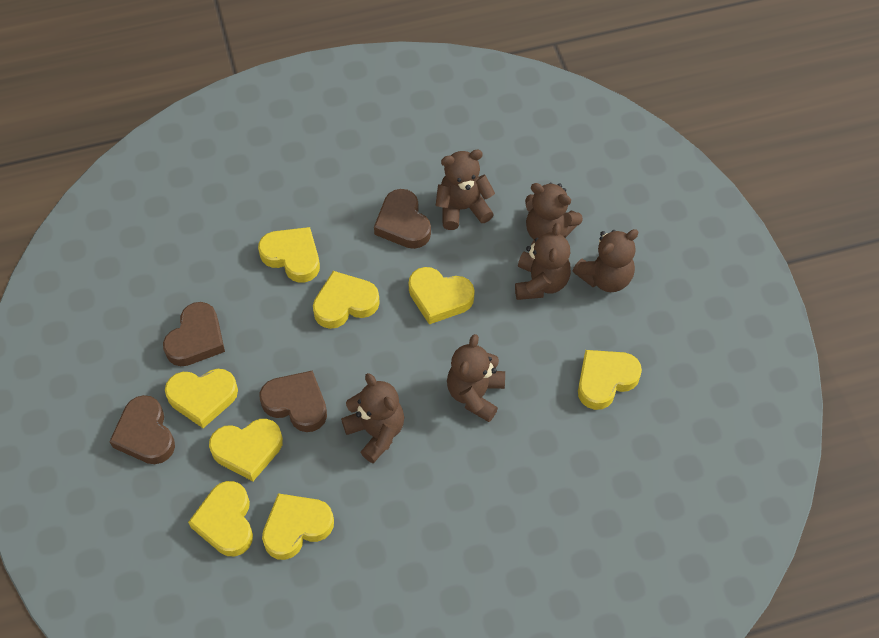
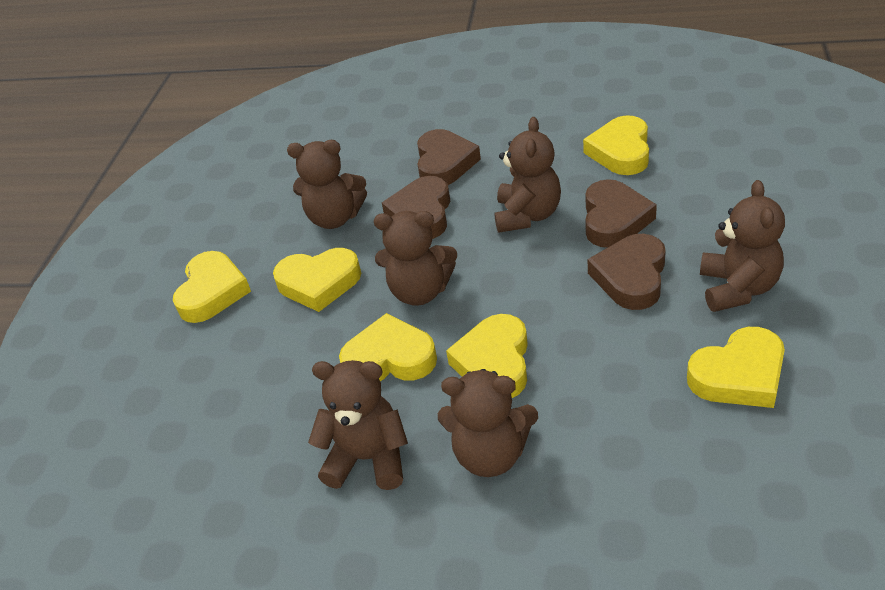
yellow heart: [165,369,238,428] [188,481,253,556] [209,419,283,481] [258,227,320,283] [262,493,334,560] [313,271,380,329] [408,267,475,324] [578,350,642,410] = 8 -> [173,251,251,323] [273,248,361,312] [339,313,437,381] [446,314,528,398] [583,115,649,175] [687,327,785,408] = 6

